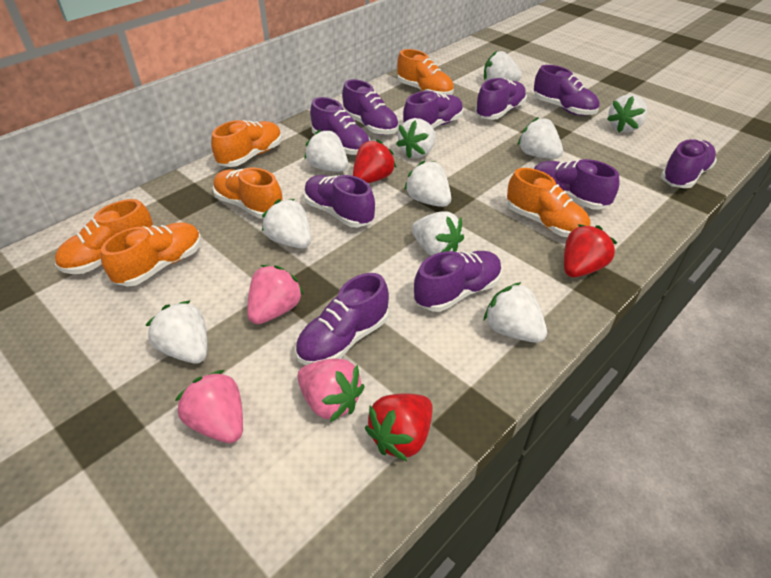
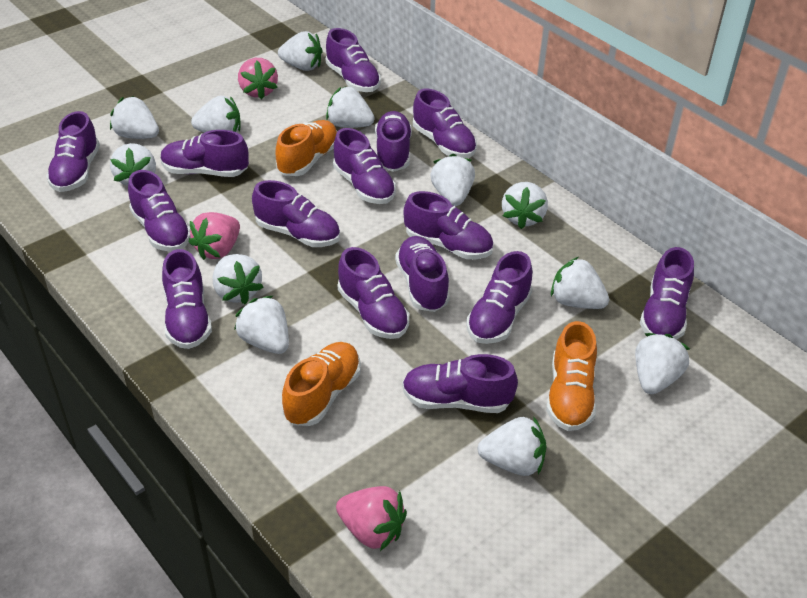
orange shoe: [55,199,153,274] [101,222,202,287] [211,120,282,167] [213,168,283,218] [397,49,454,95] [507,168,590,237] = 6 -> [276,120,337,176] [282,342,361,426] [546,321,597,431] = 3
purple shoe: [295,273,389,365] [304,175,375,227] [310,97,370,155] [342,79,399,135] [403,91,463,128] [414,251,502,312] [475,78,527,120] [534,65,600,116] [534,159,619,210] [661,139,717,188] = 10 -> [46,111,100,192] [128,170,191,252] [160,130,249,177] [162,249,212,349] [252,180,340,247] [326,28,381,92] [333,128,396,204] [338,247,409,339] [375,111,412,172] [395,236,450,312] [402,354,518,413] [404,191,493,259] [413,89,477,158] [466,251,532,344] [640,247,694,340] = 15
red strawberry: [353,139,396,183] [365,393,433,461] [564,224,617,277] = 3 -> none = 0
white strawberry: [145,300,207,364] [262,199,311,248] [304,129,348,172] [396,118,435,158] [404,160,451,207] [412,211,464,256] [483,282,547,343] [484,51,522,81] [518,117,563,159] [607,94,648,133] = 10 -> [110,96,159,139] [110,143,156,186] [191,95,241,133] [213,254,263,305] [234,296,289,354] [278,31,322,71] [326,86,375,128] [430,154,475,206] [478,416,547,476] [502,182,548,229] [551,257,609,309] [635,333,690,394] = 12

